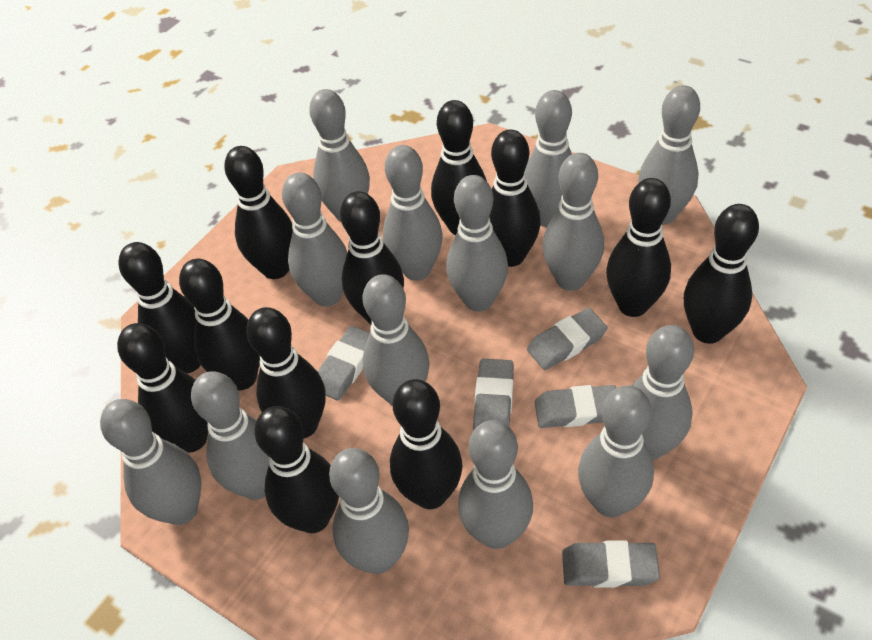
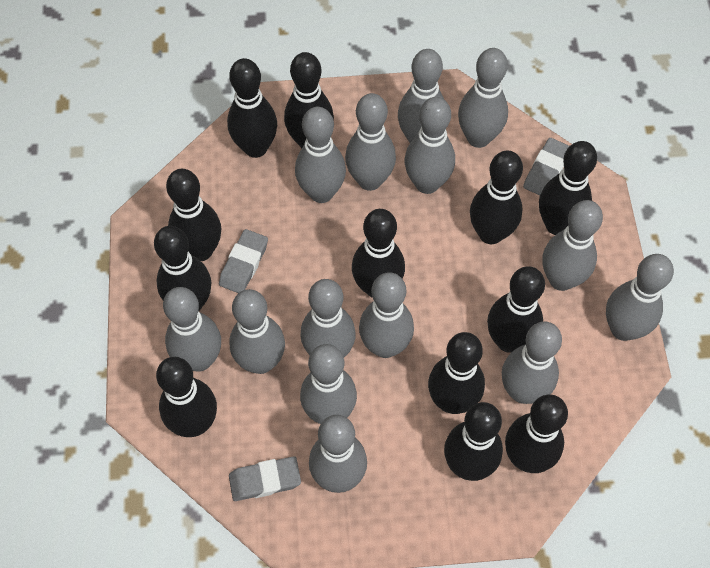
grey eraser: [318,326,370,400] [473,359,514,430] [527,308,607,370] [535,385,616,428] [562,541,660,588] = 5 -> [219,229,268,293] [229,456,301,501] [523,138,569,195] = 3

